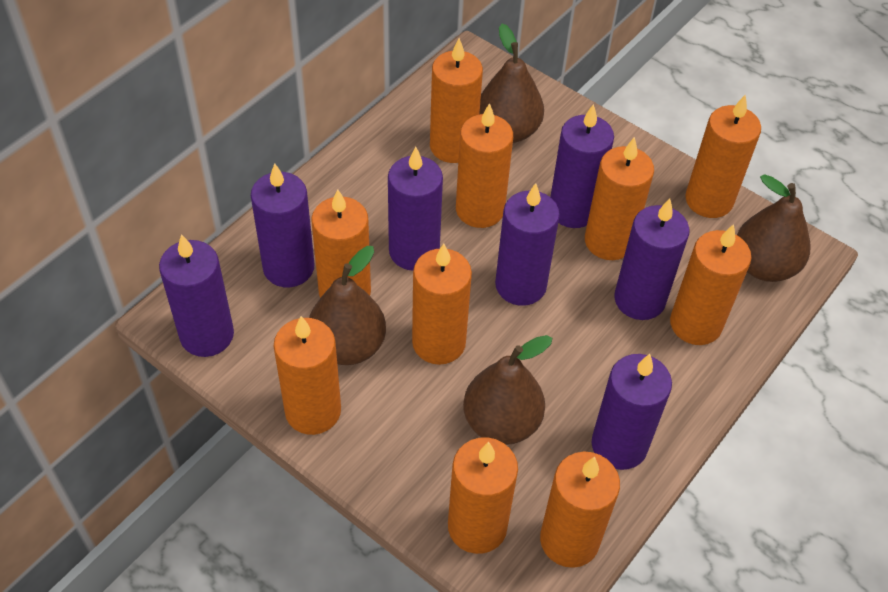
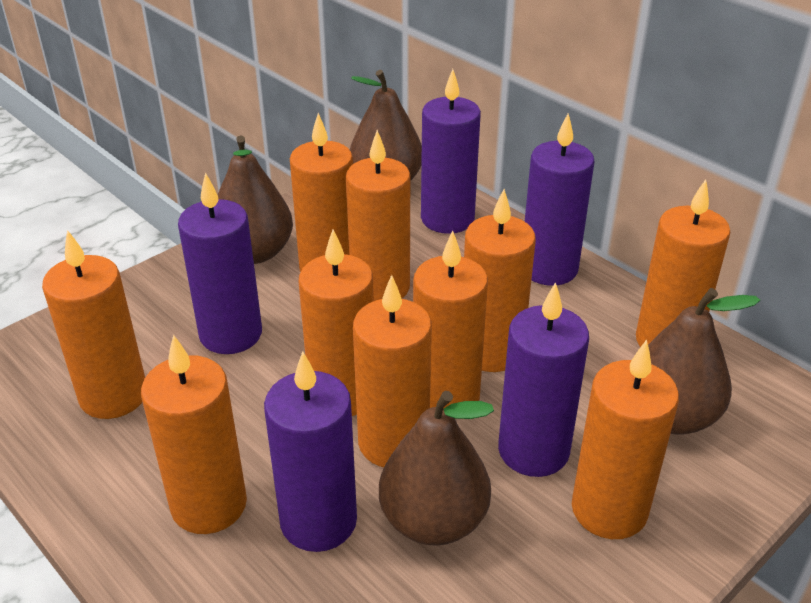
purple candle: [159,234,234,357] [251,163,315,287] [388,147,443,271] [495,183,560,306] [550,104,614,228] [592,354,672,470] [614,199,689,320] = 7 -> [178,172,262,354] [264,351,357,552] [421,69,481,234] [498,282,589,477] [525,114,595,286] = 5

